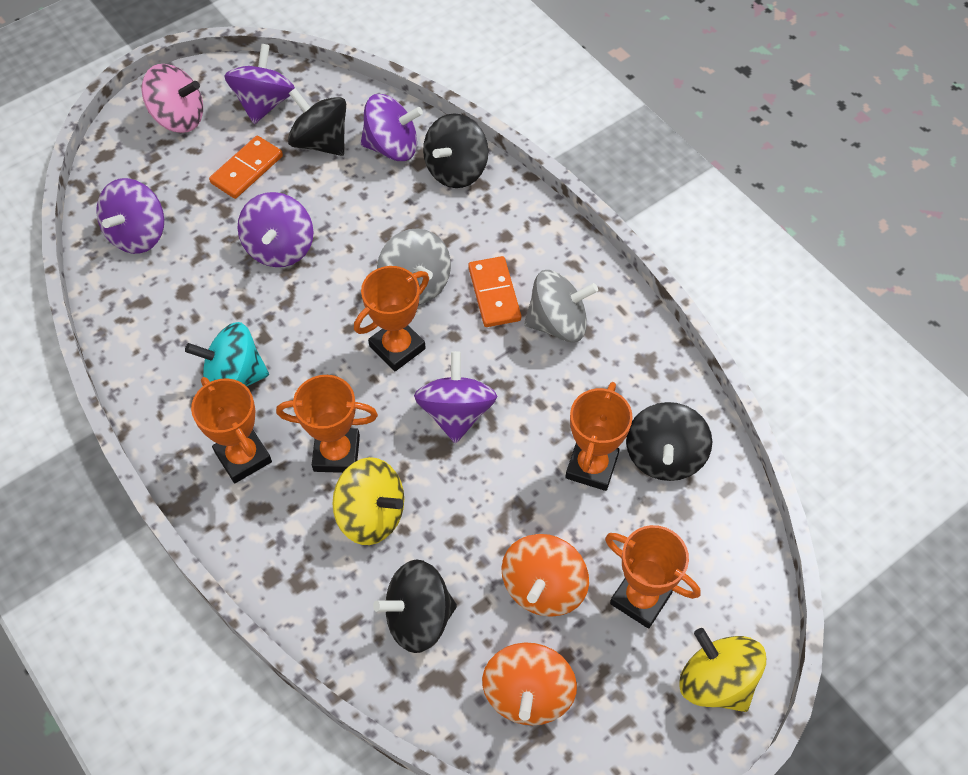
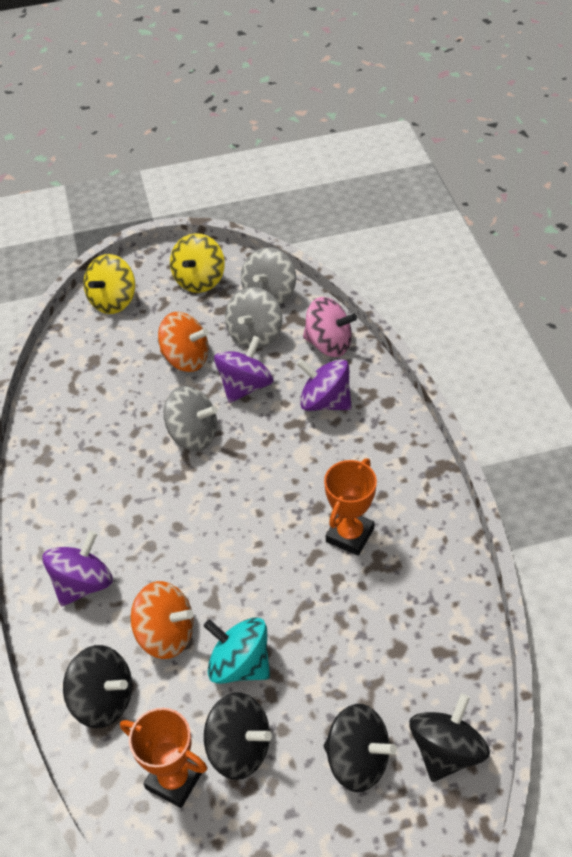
grey spinning top: [377,228,451,305] [524,270,598,342] = 2 -> [164,386,218,451] [225,287,283,349] [241,247,296,305] = 3
orange domino: [209,136,283,199] [468,256,521,327] = 2 -> none = 0
orange trophy: [191,377,272,483] [276,375,378,473] [354,266,429,371] [565,382,632,491] [605,525,700,629] = 5 -> [120,708,207,808] [324,458,377,556] = 2
purple spinning top: [97,178,164,254] [224,44,295,124] [238,192,314,267] [361,94,423,161] [414,351,497,443] = 5 -> [42,531,113,607] [214,336,274,403] [297,359,352,411] = 3

